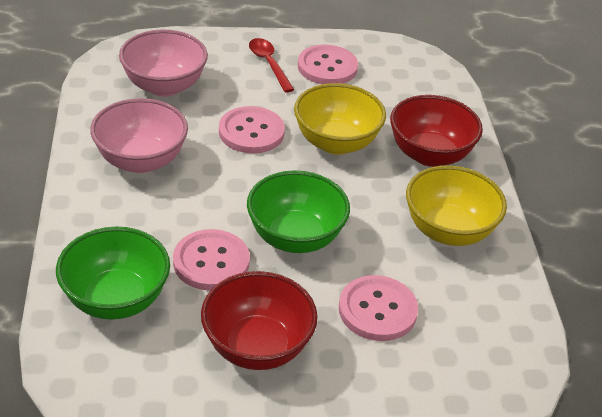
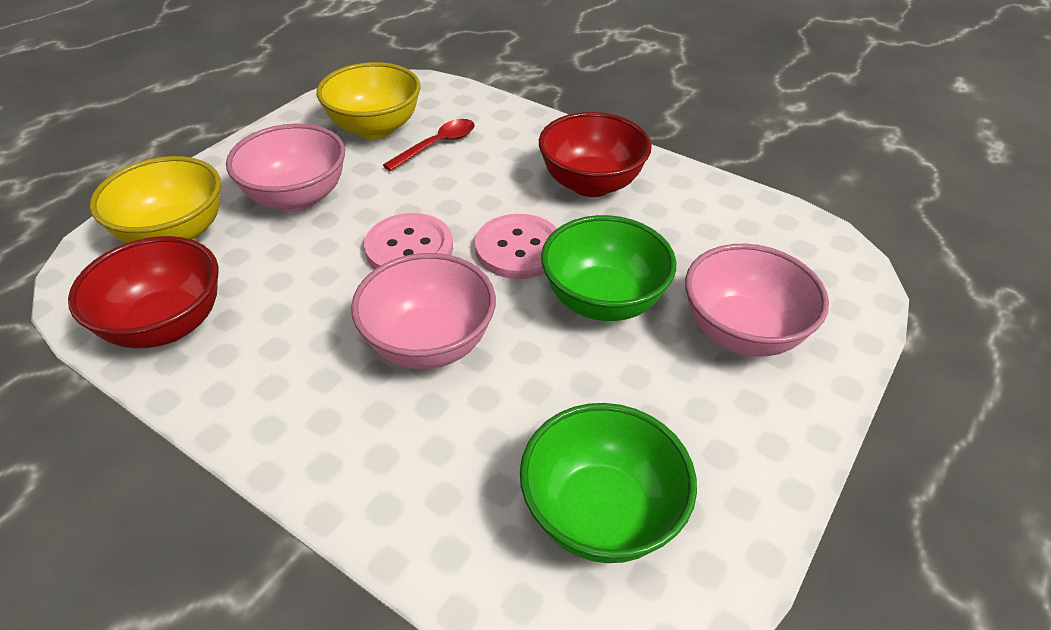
pink bowl: [90,98,188,173] [119,30,208,97] = 2 -> [226,124,345,212] [351,253,496,369] [685,244,829,357] = 3
pink button: [173,229,250,291] [219,106,285,153] [298,45,358,84] [339,275,418,341] = 4 -> [364,213,453,269] [475,214,557,279] = 2

